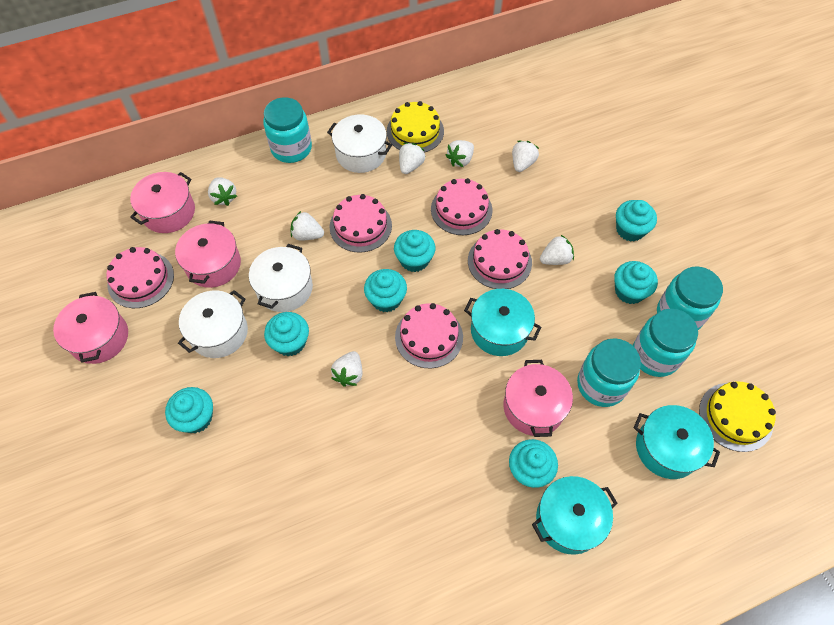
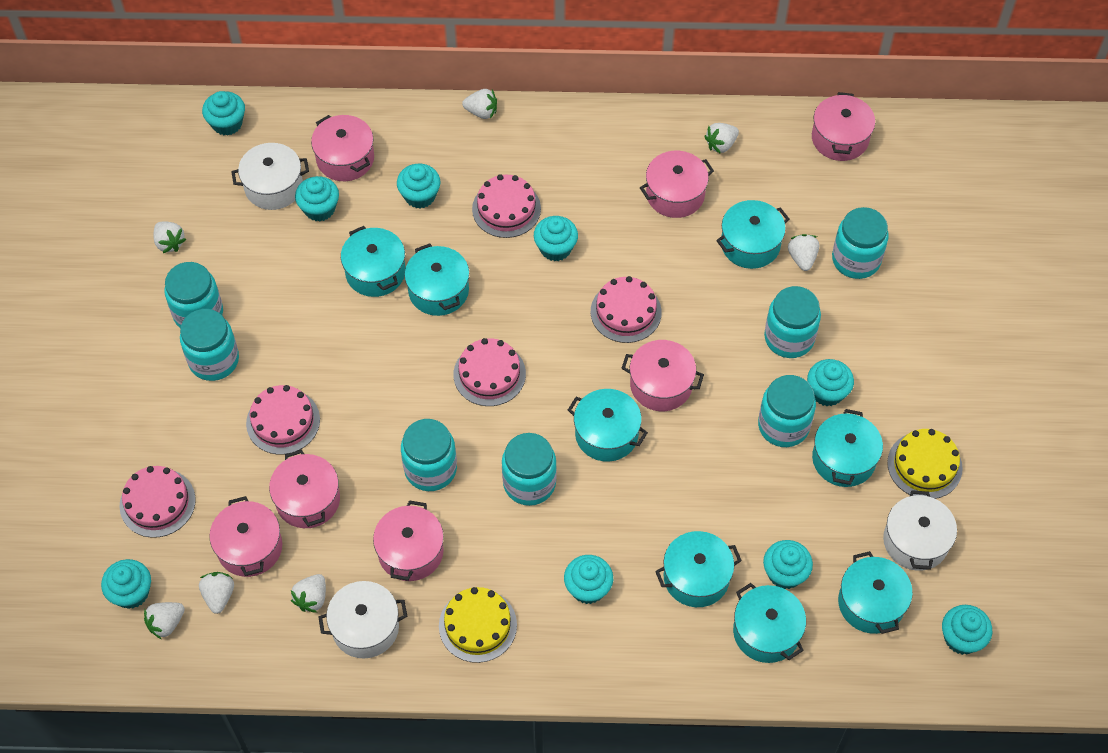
pink pot: [53,292,128,364] [130,172,195,233] [175,221,241,288] [504,360,573,437] = 4 -> [209,496,282,577] [269,450,340,528] [311,115,374,181] [373,500,444,581] [621,340,704,411] [640,151,714,218] [812,92,875,161] = 7
turquoise cupcake: [165,387,213,433] [264,312,309,356] [364,269,407,312] [394,230,435,272] [509,439,558,488] [614,261,658,304] [616,200,657,242] = 7 -> [101,559,151,609] [202,91,245,136] [295,176,339,221] [397,164,440,209] [534,216,578,261] [564,555,613,604] [763,540,813,589] [807,359,854,406] [942,605,992,655] = 9
turquoise jar: [263,97,312,163] [577,338,641,407] [633,309,698,377] [657,266,723,330] = 4 -> [165,262,223,329] [180,309,239,381] [401,419,457,491] [502,433,557,506] [758,375,816,447] [764,286,821,358] [832,207,889,279] = 7
turquoise pot: [464,289,541,356] [532,476,618,555] [634,405,720,479] = 3 -> [341,226,406,297] [404,243,469,316] [568,389,648,462] [655,531,742,607] [716,200,789,269] [733,583,806,663] [812,409,883,487] [838,551,913,634] = 8

